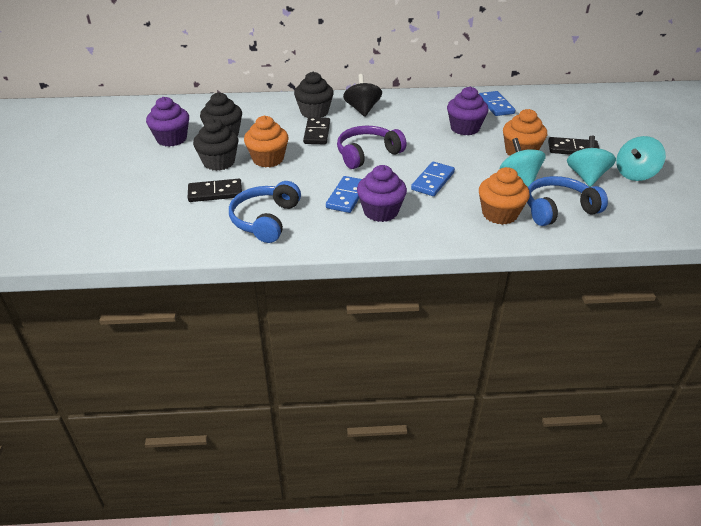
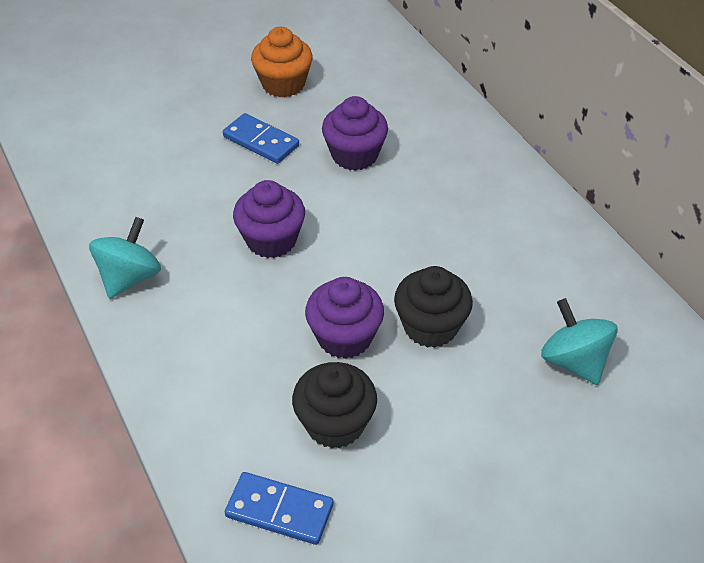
black cupcake: [193,119,238,171] [200,92,242,136] [294,72,334,118] = 3 -> [292,362,377,449] [394,266,473,348] = 2
black domino: [188,179,242,202] [303,117,330,144] [548,137,600,155] = 3 -> none = 0
black spinning top: [343,74,382,117] = 1 -> none = 0
blue domino: [326,176,362,213] [411,162,455,196] [479,91,515,116] = 3 -> [223,113,299,164] [225,472,334,545] = 2
blue headphones: [229,181,301,243] [527,176,608,226] = 2 -> none = 0
orange cupcake: [244,116,289,167] [479,167,530,225] [503,109,547,156] = 3 -> [251,27,313,97] = 1
purple headphones: [337,126,407,169] = 1 -> none = 0
turquoise spinning top: [500,138,546,187] [567,136,616,187] [616,136,666,181] = 3 -> [89,217,161,299] [541,298,618,385] = 2

